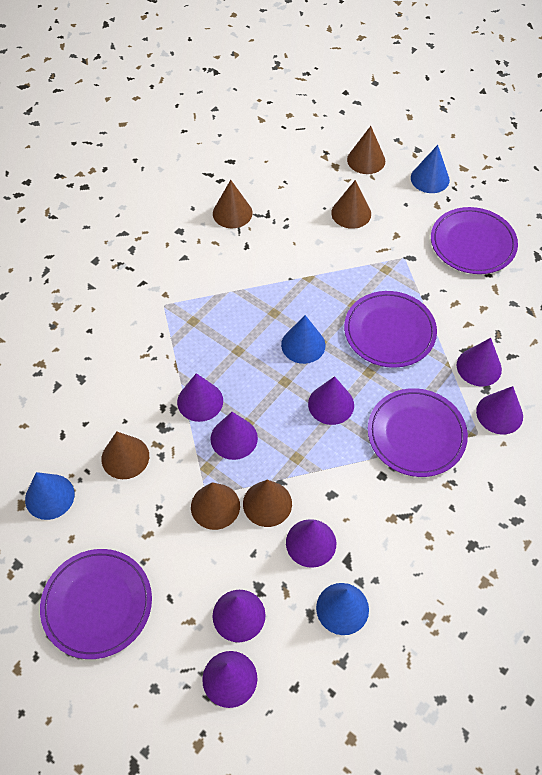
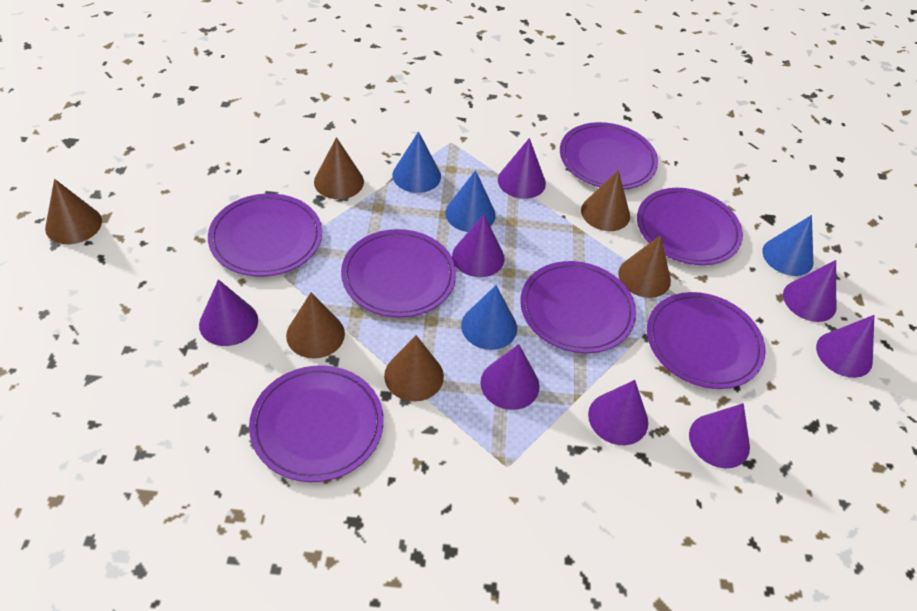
purple plate: [40,549,152,659] [344,291,437,368] [368,388,468,477] [431,207,518,274] = 4 -> [208,194,322,276] [249,366,384,482] [341,229,456,317] [520,261,636,353] [560,122,658,189] [637,188,743,265] [647,292,766,389] = 7

